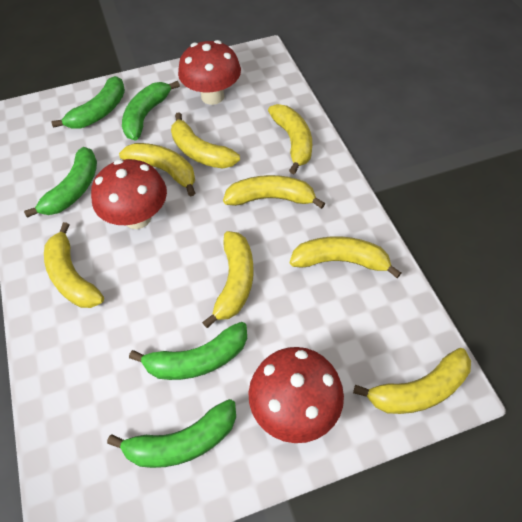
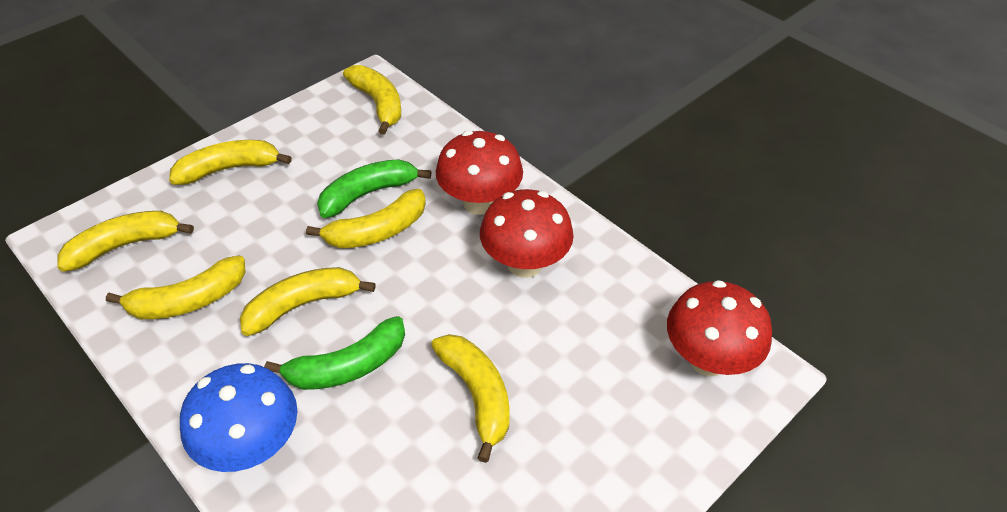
blue mushroom: none = 0 -> [180,363,297,472] = 1
green banana: [24,147,97,218] [52,76,125,129] [107,399,236,468] [122,81,180,141] [129,322,247,380] = 5 -> [264,316,405,390] [317,159,431,218] = 2
yellow banana: [44,222,104,308] [119,143,195,197] [171,112,240,169] [202,231,254,328] [223,175,325,209] [268,104,312,174] [290,236,401,278] [353,348,471,414] = 8 -> [57,211,194,272] [106,255,246,319] [169,140,292,185] [240,267,376,336] [306,189,426,248] [343,65,401,135] [431,334,509,463] = 7

